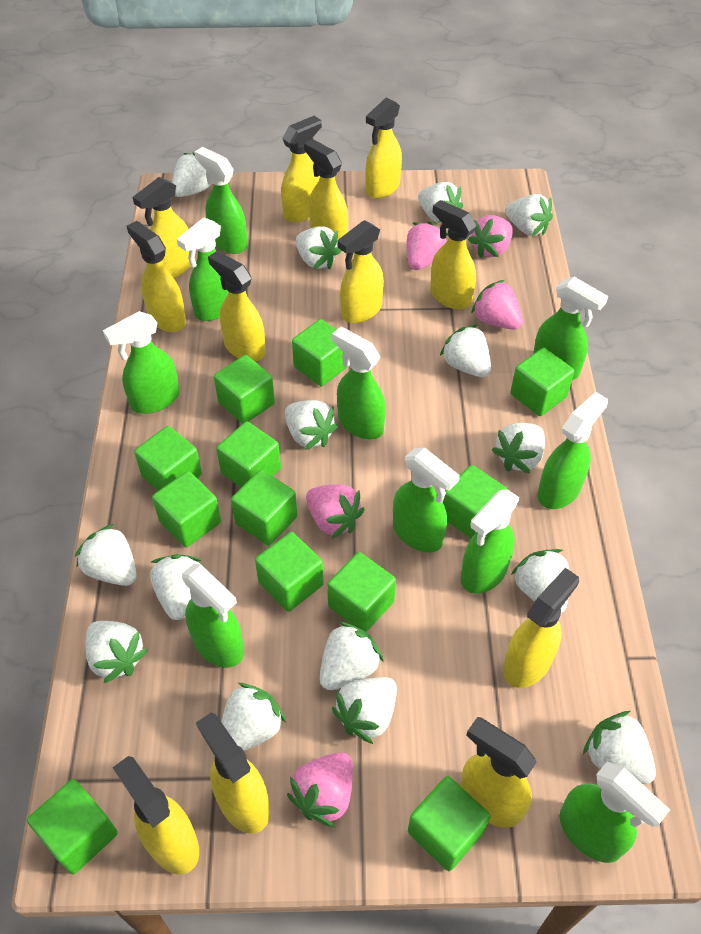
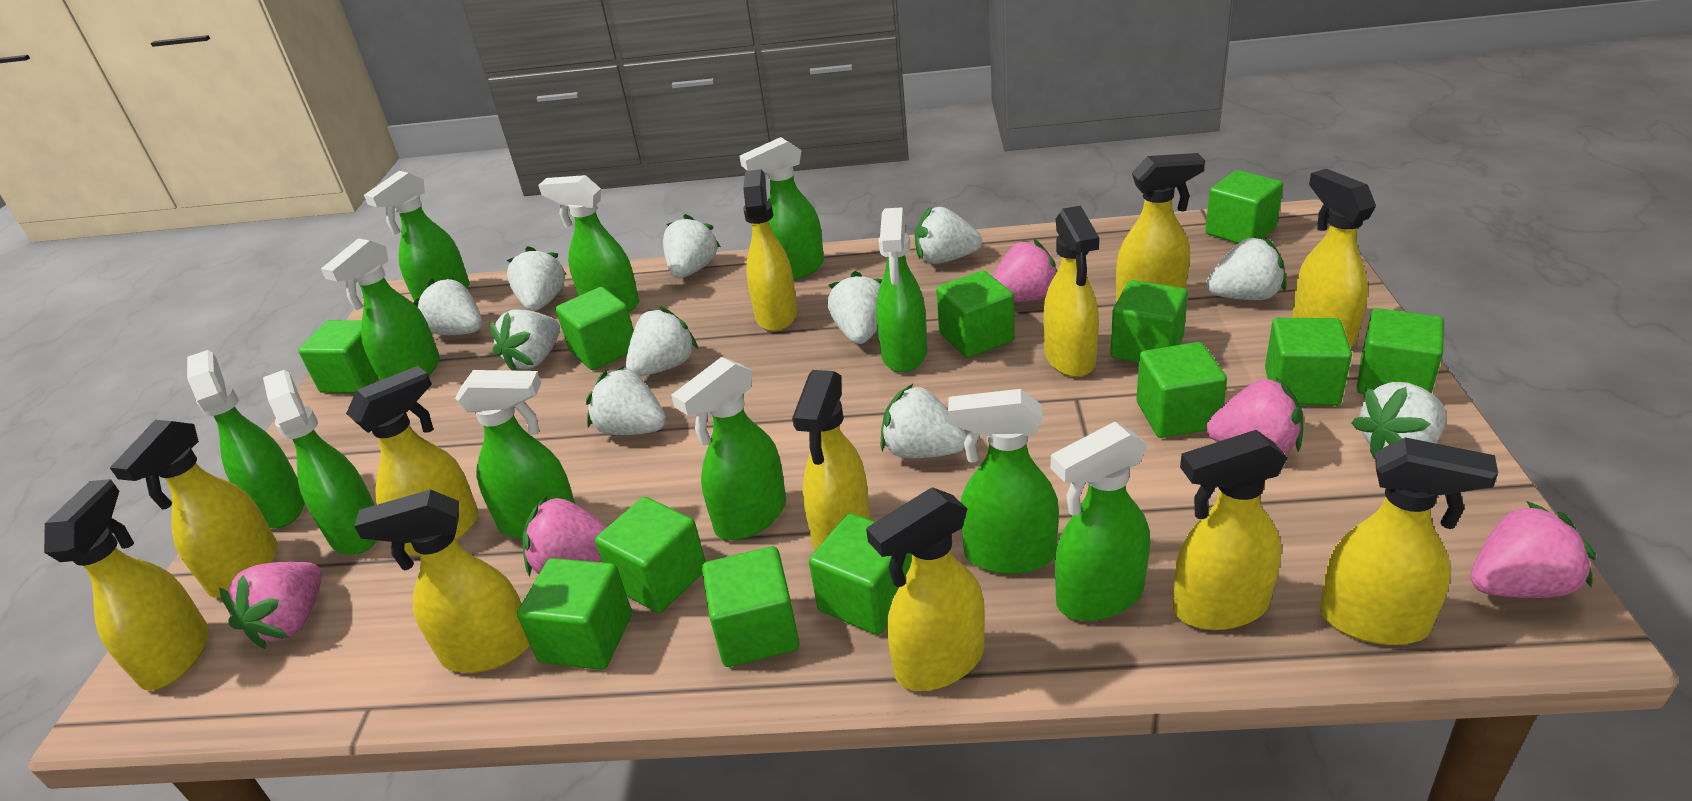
green spray bottle: [103,311,180,414] [177,217,229,321] [182,564,244,668] [194,147,248,254] [332,327,386,439] [393,447,460,552] [461,489,520,594] [533,277,608,380] [538,392,608,509] [560,762,670,863] = 10 -> [187,350,305,529] [263,370,377,555] [321,238,440,380] [364,171,470,301] [455,370,575,539] [538,175,639,312] [671,357,786,540] [740,137,824,280] [876,207,927,373] [948,389,1059,574] [1051,422,1150,621] = 11
white strawberry: [75,524,137,586] [85,621,148,683] [150,554,205,620] [172,153,211,197] [221,683,286,751] [285,400,338,450] [295,226,342,269] [319,622,384,690] [332,677,397,744] [418,182,463,223] [440,325,491,377] [492,423,545,473] [505,194,553,236] [511,549,569,613] [583,711,656,784] = 15 -> [413,277,482,335] [489,309,560,371] [507,246,567,311] [586,366,666,435] [626,306,698,376] [663,214,721,278] [828,271,882,344] [880,384,967,458] [915,207,982,264] [1206,236,1286,300] [1352,382,1446,459] = 11

